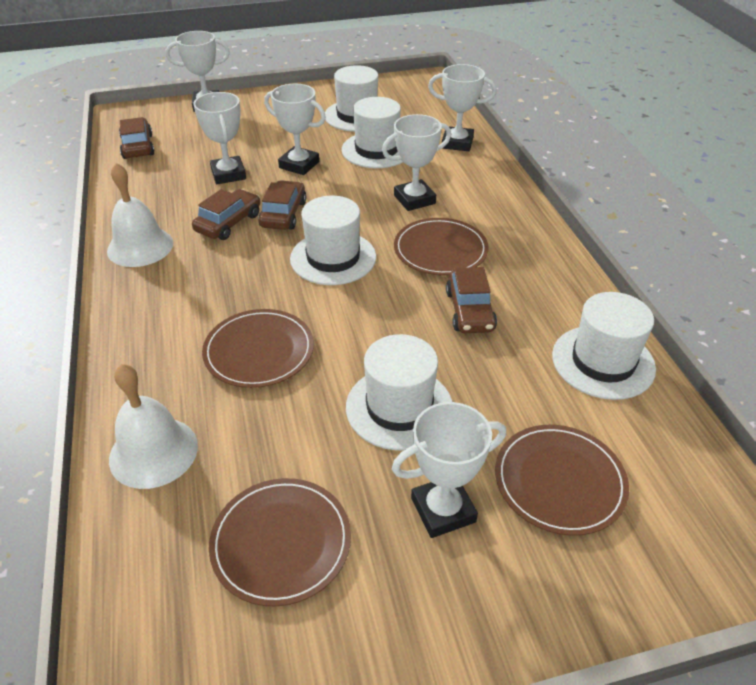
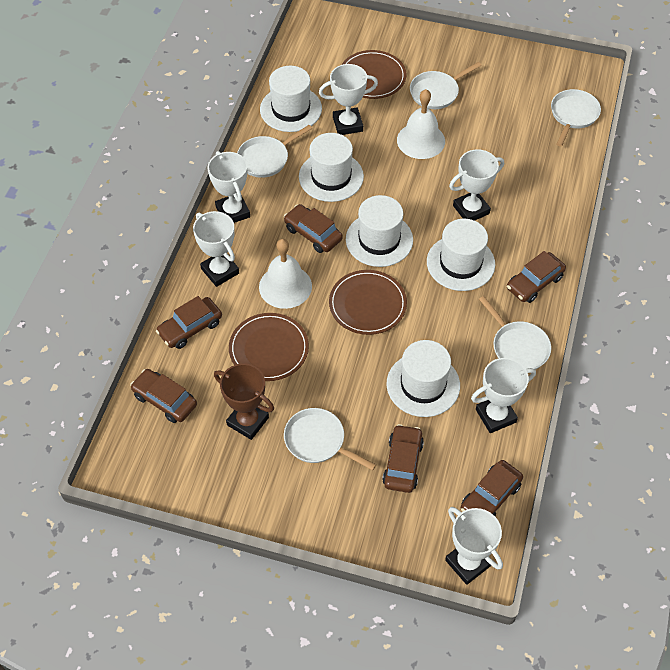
brown car: [119,117,154,159] [192,189,260,240] [258,180,306,230] [446,267,497,333] = 4 -> [130,369,197,423] [156,296,222,349] [284,204,343,253] [382,424,424,493] [461,460,523,516] [507,251,566,303] = 6
brown plate: [202,309,314,388] [209,478,351,607] [394,218,489,275] [495,425,629,536] = 4 -> [229,313,309,381] [329,270,407,335] [342,50,406,99] = 3
brown trophy: none = 0 -> [214,364,274,440] = 1
white pan: none = 0 -> [237,125,312,178] [284,408,376,470] [410,62,482,109] [479,296,551,370] [551,89,601,147] = 5

